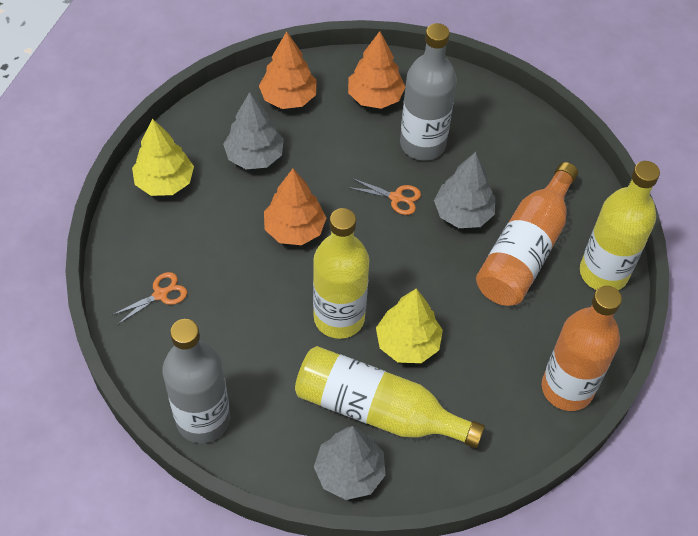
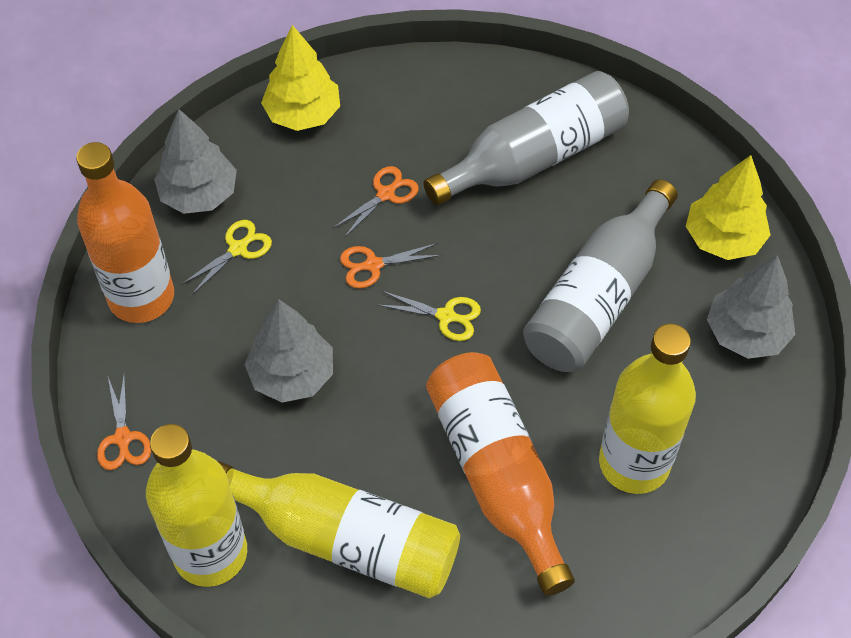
orange scissors: [110,272,187,325] [347,178,421,215] = 2 -> [97,373,151,470] [333,166,419,238] [340,243,442,289] = 3
orange tree: [259,31,317,109] [264,169,326,245] [348,31,405,109] = 3 -> none = 0
yellow scissors: none = 0 -> [181,220,272,295] [378,291,481,341] = 2

